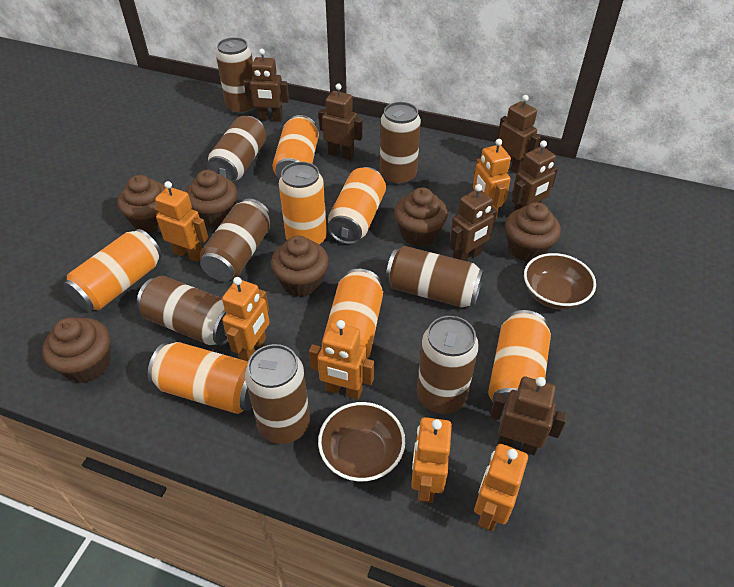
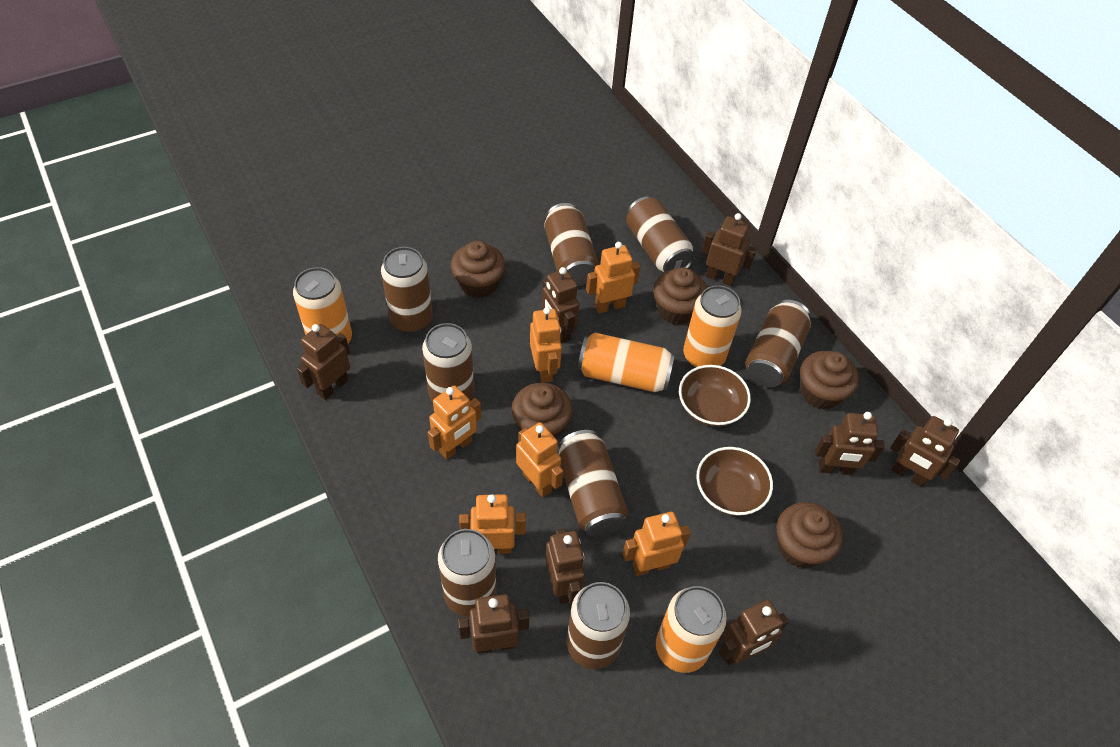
brown cupcake: [42,317,111,383] [117,175,166,233] [185,170,237,228] [271,236,329,297] [394,187,448,246] [505,202,561,262] = 6 -> [451,241,505,298] [512,383,573,438] [653,267,707,325] [777,502,843,568] [800,351,859,410] = 5
brown robot: [244,49,289,122] [319,83,363,160] [450,184,497,262] [490,377,567,455] [498,95,541,174] [512,140,558,211] = 6 -> [297,324,350,400] [458,594,529,654] [542,267,580,344] [545,528,585,604] [701,213,757,286] [719,600,789,665] [815,412,885,475] [890,416,960,487] = 8
orange can: [64,229,162,312] [148,342,252,414] [272,115,319,179] [279,162,327,245] [322,269,383,359] [328,167,386,244] [488,310,551,412] = 7 -> [293,267,352,344] [578,332,675,392] [656,586,727,673] [683,285,742,368] = 4

